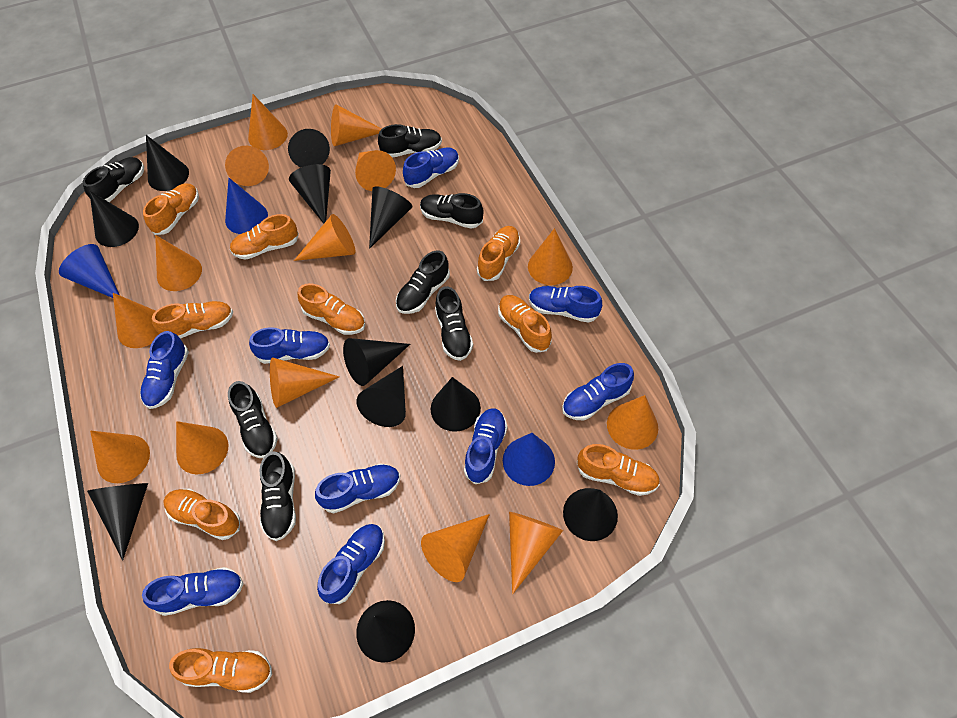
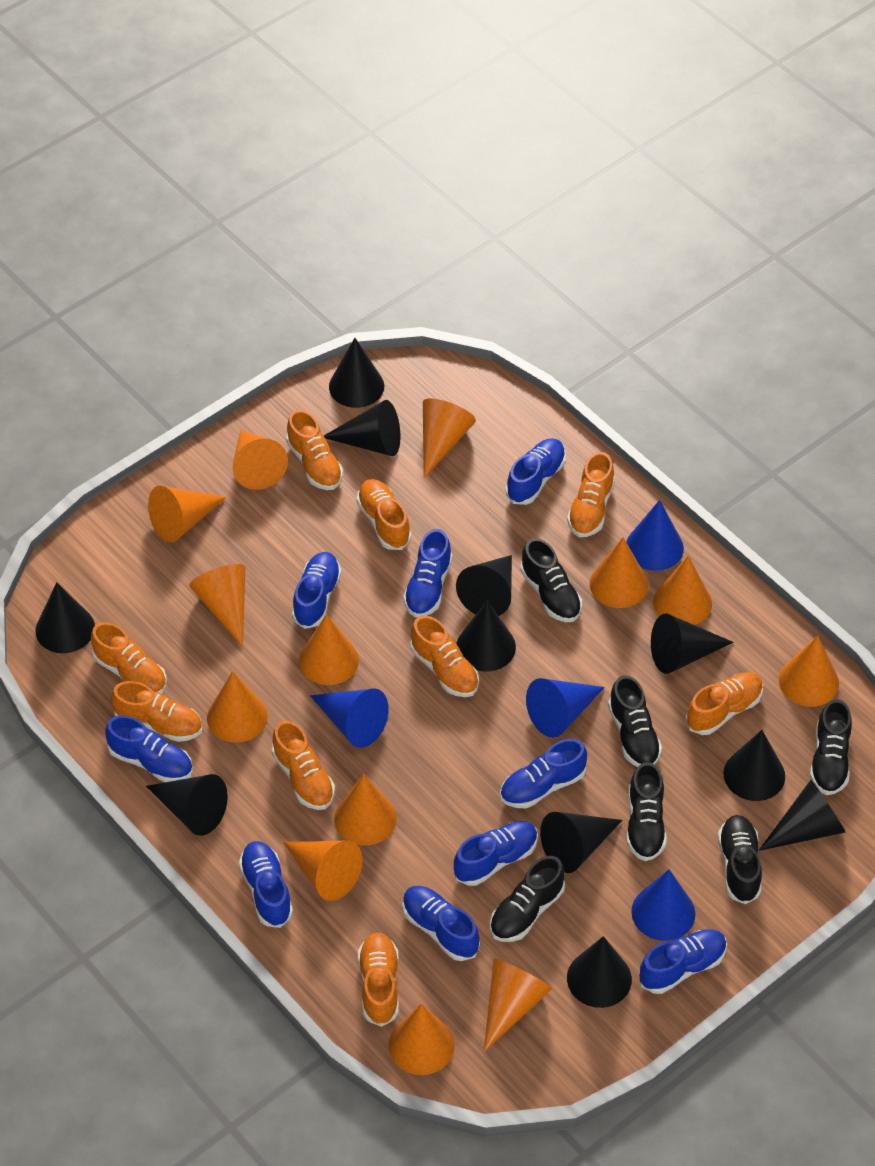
black shoe: [83,157,144,202] [228,381,278,458] [260,451,296,541] [378,124,442,158] [396,250,450,314] [420,193,484,229] [435,286,473,361] = 7 -> [490,856,565,942] [520,538,582,622] [608,675,662,767] [627,762,666,861] [718,815,762,904] [810,699,852,795] = 6
blue cone: [59,244,119,298] [225,178,268,234] [503,433,555,486] = 3 -> [310,688,389,748] [526,678,605,738] [626,500,684,571] [631,869,695,941] = 4
orange cone: [90,431,150,483] [113,293,159,348] [155,235,202,291] [176,421,229,474] [225,146,269,186] [248,94,288,150] [270,357,339,408] [294,214,355,261] [331,104,382,146] [355,150,396,191] [421,514,490,582] [509,512,563,594] [528,228,573,285] [607,395,658,450] = 14 -> [148,486,226,542] [189,564,245,648] [207,671,268,743] [233,430,288,490] [283,841,363,901] [299,614,359,685] [334,774,397,845] [389,1004,455,1075] [423,399,476,478] [484,959,552,1052] [590,537,648,608] [653,556,712,625] [779,635,839,707] = 13

